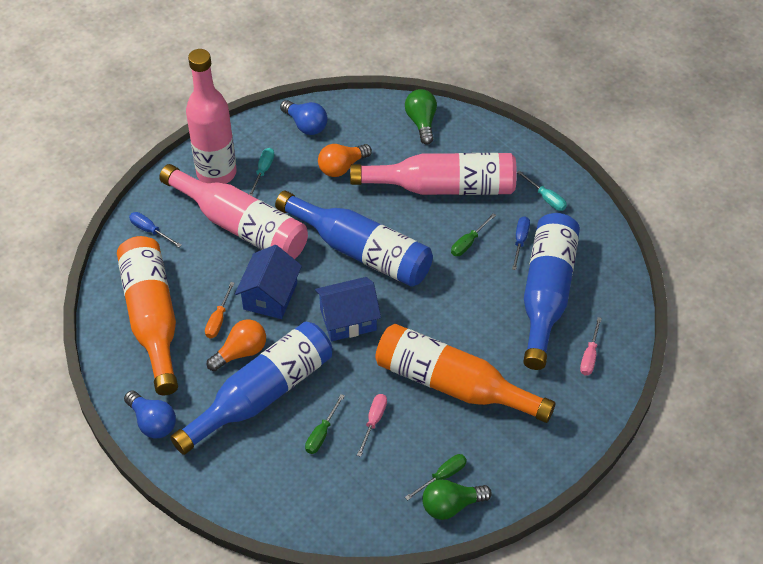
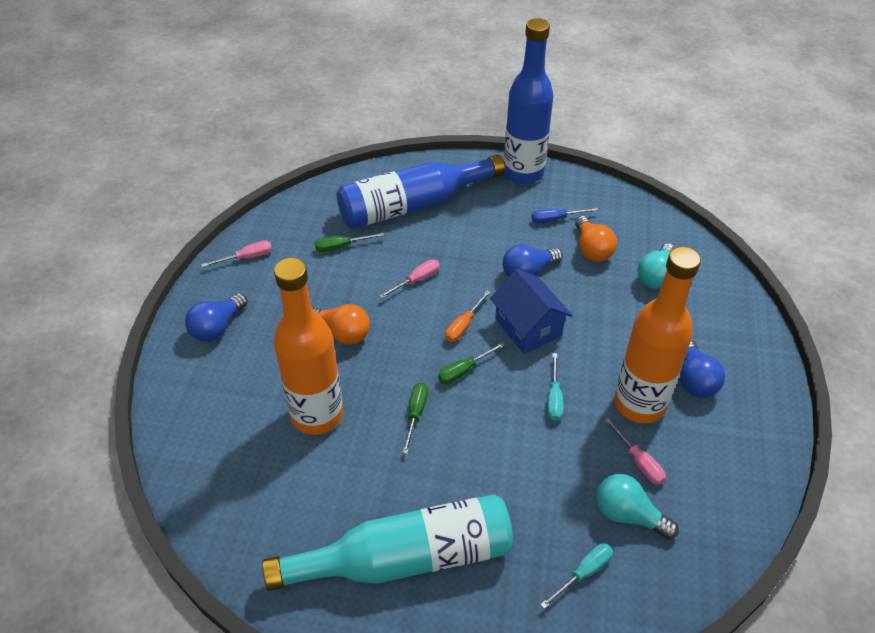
blue bottle: [170,322,333,455] [275,190,433,287] [523,213,580,370] = 3 -> [337,155,505,229] [504,18,553,184] = 2
blue house: [235,245,302,319] [315,277,381,341] = 2 -> [490,269,573,354] = 1
blue light bulb: [124,390,176,439] [280,100,328,135] = 2 -> [185,293,247,342] [503,244,563,277] [680,339,725,398] = 3
blue screwdriver: [129,212,181,247] [512,217,530,270] = 2 -> [532,208,598,223] = 1
green light bulb: [405,89,437,145] [422,479,492,520] = 2 -> none = 0
pink bottle: [159,164,308,259] [186,49,237,184] [350,153,517,195] = 3 -> none = 0
pink screwdriver: [357,394,387,457] [580,317,602,375] = 2 -> [201,240,272,267] [379,259,440,298] [604,418,666,485] = 3
turquoise bottle: none = 0 -> [262,494,513,591] = 1
turquoise light bulb: none = 0 -> [596,474,679,540] [638,243,675,289] = 2

